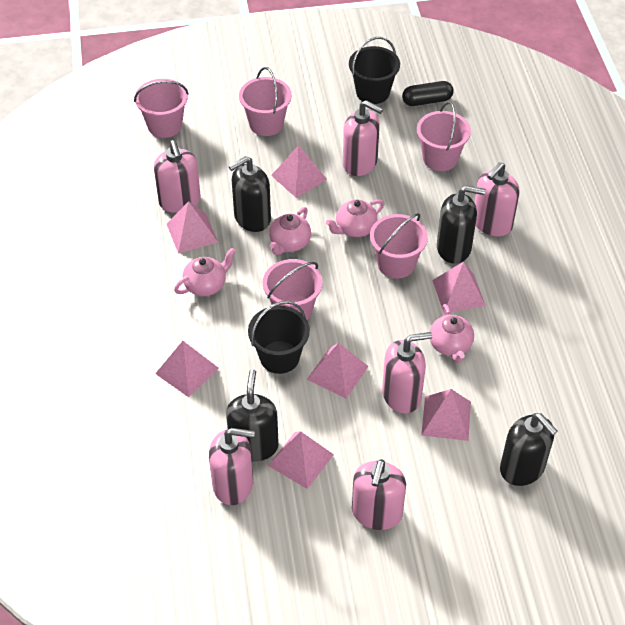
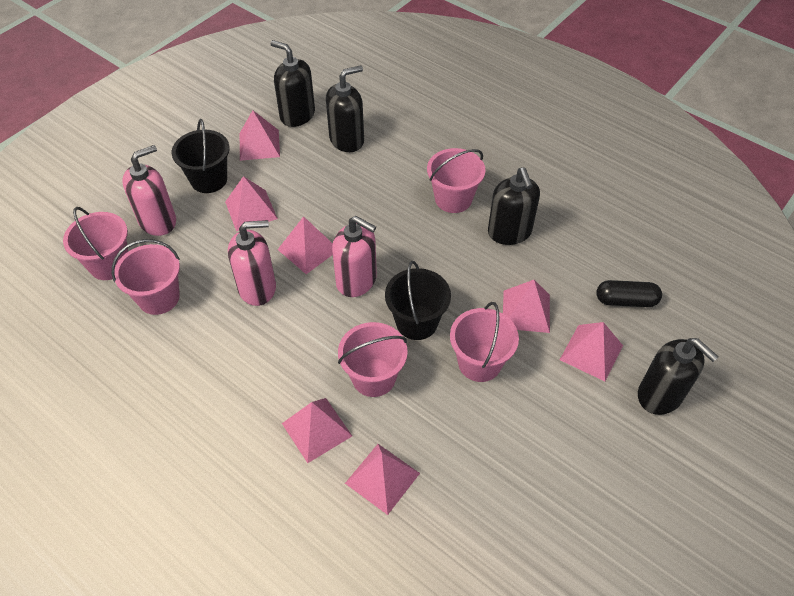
pink soap dispenser: [154,140,201,213] [209,428,255,505] [343,100,383,176] [352,459,406,530] [382,332,432,414] [474,162,520,236] = 6 -> [122,145,176,236] [228,220,276,306] [332,216,377,297] = 3
pink teapot: [174,248,236,296] [269,207,311,255] [326,199,384,237] [430,304,474,363] = 4 -> none = 0

